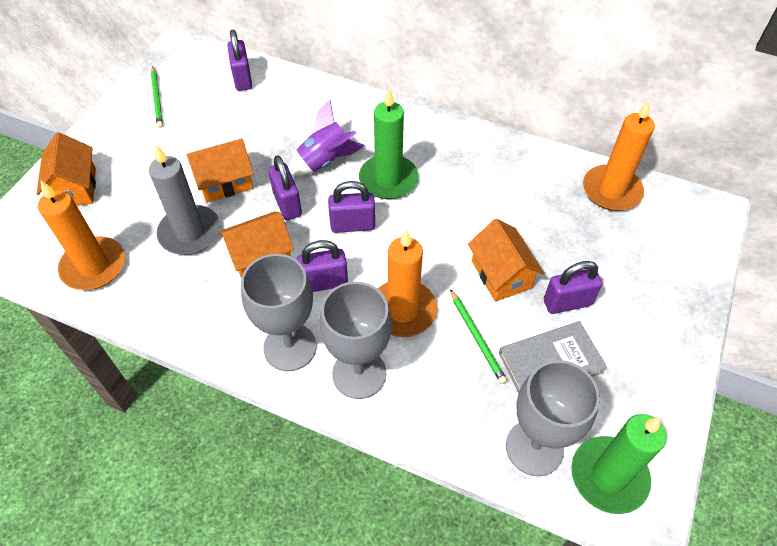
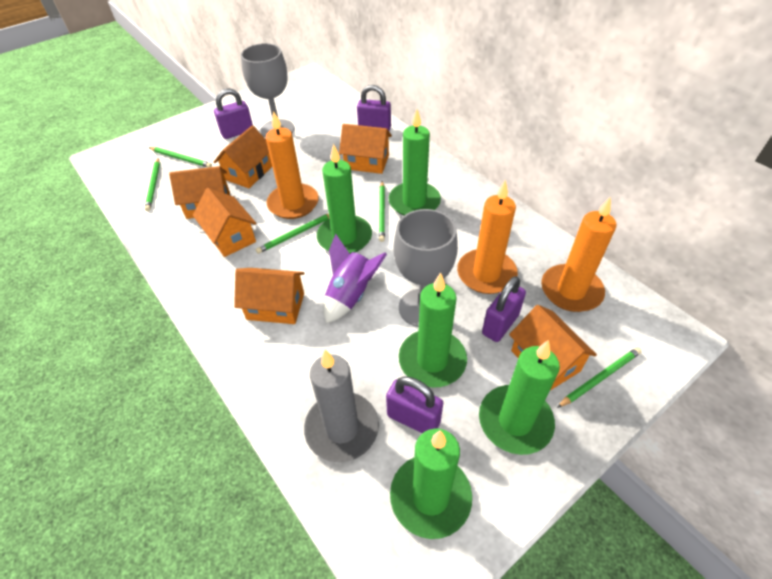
green candle: [359,89,418,199] [571,414,667,514] = 2 -> [317,144,372,254] [389,109,441,216] [390,428,472,539] [399,272,467,388] [479,340,560,455] = 5
green pencil: [151,67,163,128] [450,289,507,384] = 2 -> [145,158,160,211] [148,147,212,167] [256,214,329,254] [379,181,385,242] [557,347,642,408] = 5
grey book: [499,321,607,393] = 1 -> none = 0
grey goblet: [241,254,317,371] [320,282,392,399] [506,360,600,476] = 3 -> [241,43,294,138] [394,209,458,327] = 2
orange house: [36,132,96,206] [187,138,254,203] [219,211,294,278] [468,219,544,302] = 4 -> [169,166,230,219] [193,188,257,257] [214,126,272,188] [234,268,305,324] [339,124,392,174] [509,305,597,390] = 6
purple padlock: [227,30,252,91] [268,155,302,220] [296,240,348,292] [328,181,375,233] [544,261,602,314] = 5 -> [214,88,253,139] [357,85,391,131] [386,376,443,433] [482,276,526,342] = 4

